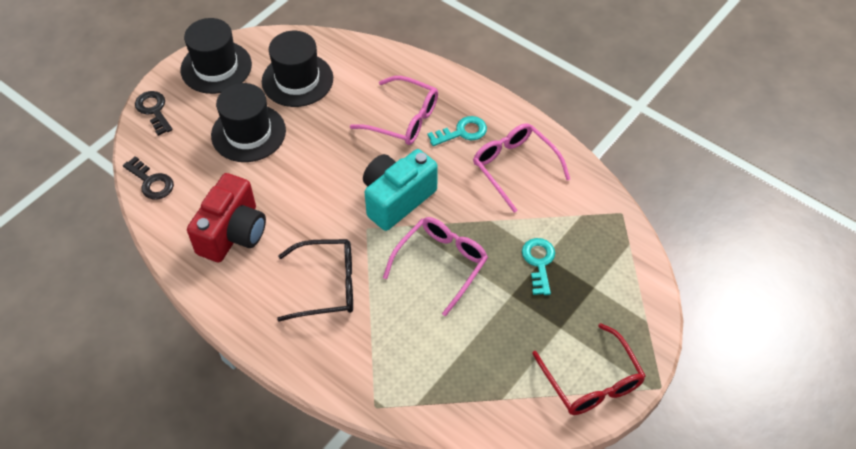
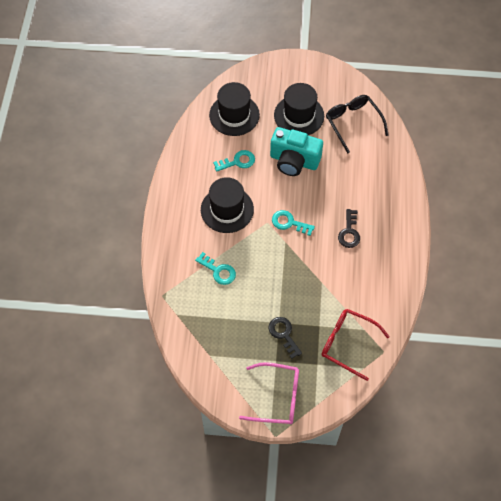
pink glasses: [350,76,438,145] [383,217,488,316] [473,123,570,213] = 3 -> [239,362,299,424] = 1
red camera: [187,173,266,262] = 1 -> none = 0
turquoise key: [427,116,487,146] [522,238,555,295] = 2 -> [195,252,236,285] [213,150,255,172] [272,210,315,236] = 3

